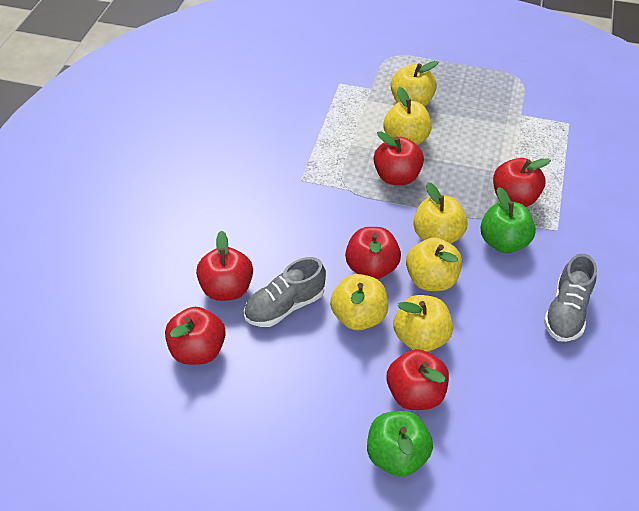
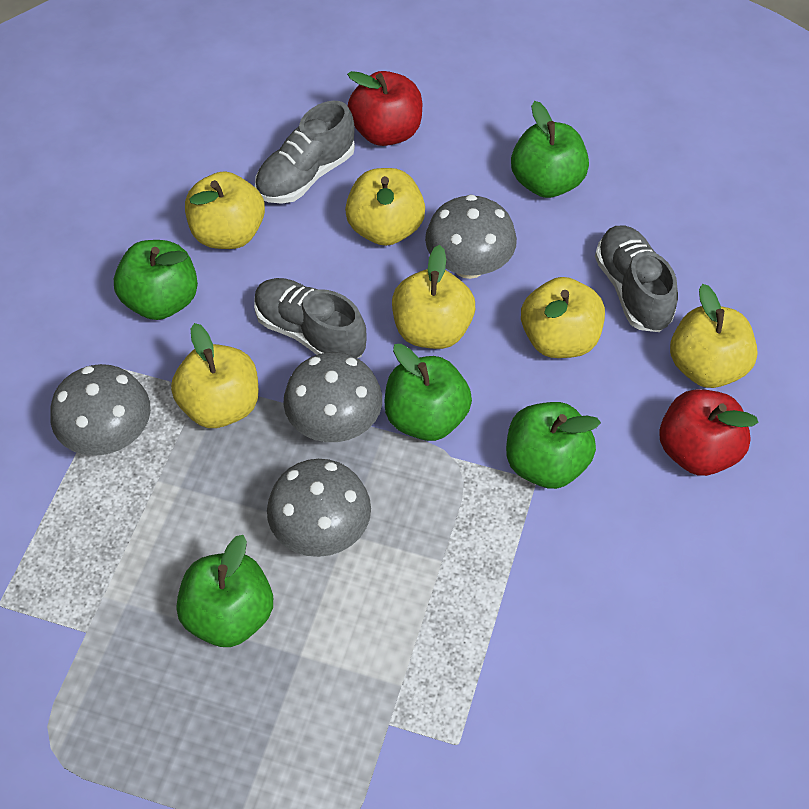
green apple: [367,411,433,477] [480,187,536,253] = 2 -> [114,240,198,320] [176,535,273,647] [385,344,472,441] [506,402,601,489] [511,101,589,198] = 5
grey mushroom: none = 0 -> [50,364,151,456] [267,459,371,557] [283,352,382,442] [425,195,517,279] = 4
grey shoe: [244,257,326,327] [544,253,597,342] = 2 -> [254,278,367,358] [255,101,355,204] [595,225,678,332] = 3
red apple: [165,307,226,365] [196,230,253,301] [345,227,401,279] [374,131,424,185] [387,349,449,410] [493,158,551,207] = 6 -> [347,71,422,146] [659,389,759,476] = 2

